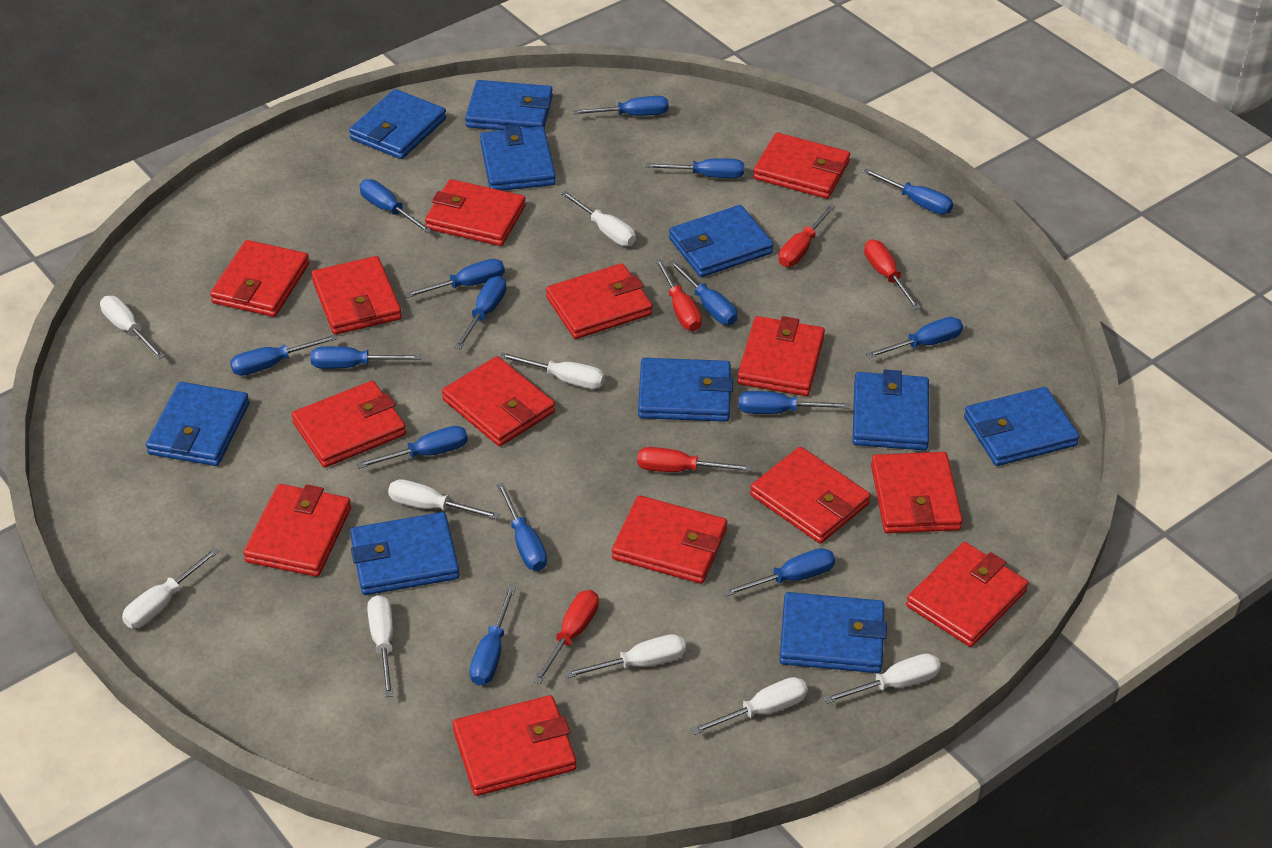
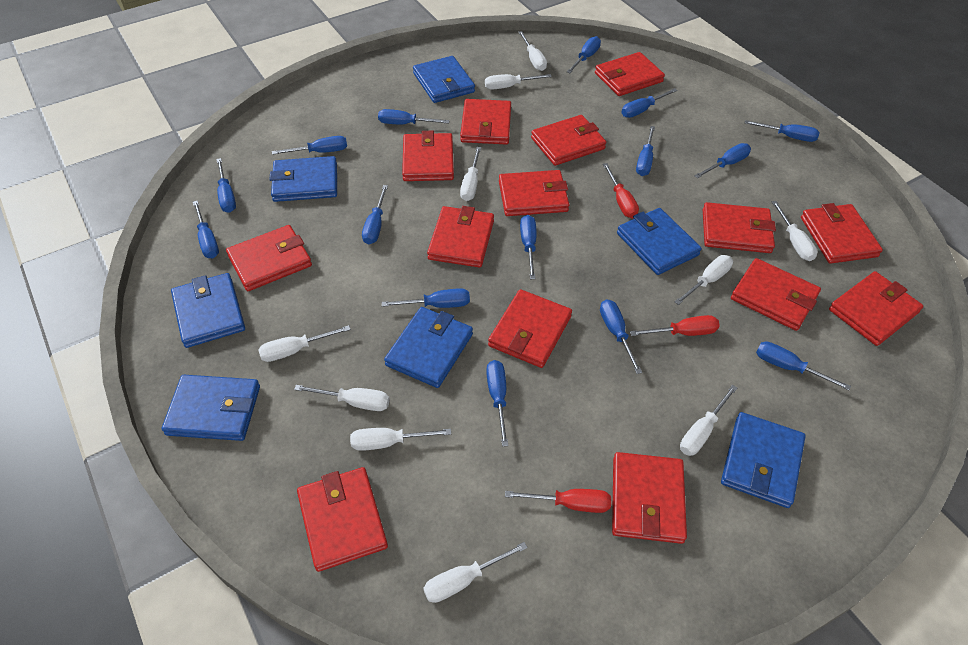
blue wallet: [146,382,249,466] [349,89,446,159] [350,512,459,595] [465,80,553,130] [480,125,556,191] [638,358,733,422] [669,205,774,277] [779,592,887,673] [852,370,929,451] [964,387,1079,466] = 10 -> [162,375,260,441] [171,273,245,348] [269,156,337,202] [384,307,473,388] [413,56,475,103] [617,208,702,275] [721,412,806,508] = 7
red screwdriver: [533,590,599,684] [637,447,752,472] [655,259,702,331] [779,205,835,267] [864,240,921,310] = 5 -> [505,489,611,513] [603,163,639,218] [630,315,720,336] = 3
white screwdriver: [100,296,165,359] [122,548,219,628] [367,595,393,697] [388,479,500,520] [499,353,605,389] [561,191,636,246] [564,634,686,678] [691,677,808,735] [824,653,941,704] = 9 -> [258,325,351,362] [294,385,390,411] [350,428,451,451] [423,542,528,603] [460,147,481,201] [485,74,552,90] [519,31,547,71] [674,255,733,305] [680,385,737,456] [772,201,818,261] = 10

